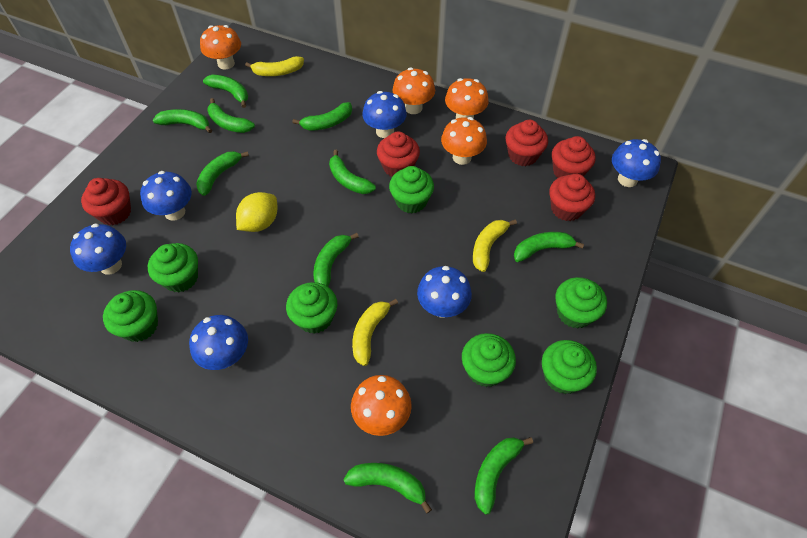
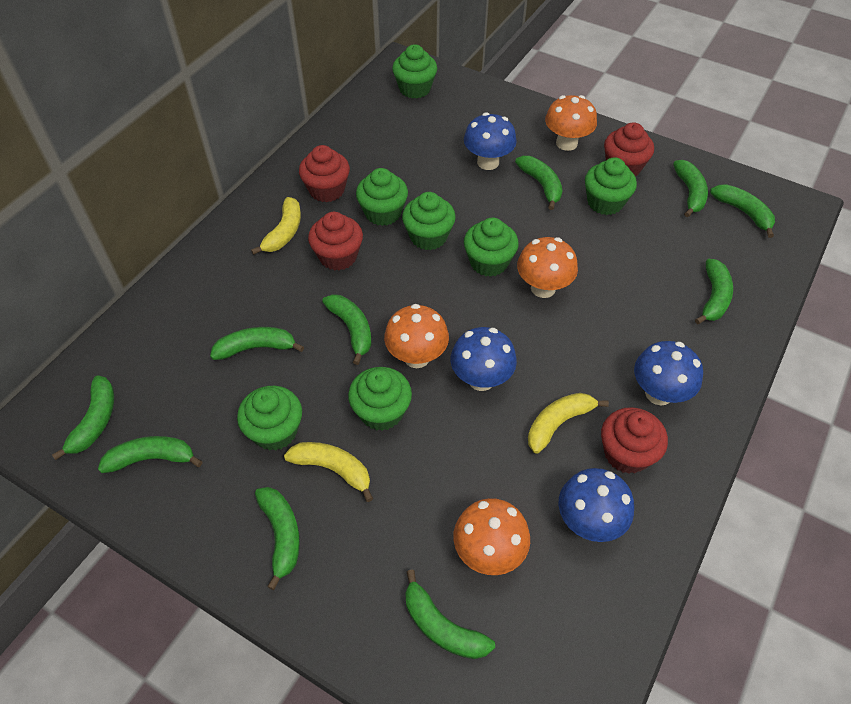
blue mushroom: [70,223,126,275] [140,171,192,221] [189,315,248,370] [362,91,407,138] [417,266,472,318] [612,139,661,187] = 6 -> [451,327,517,391] [464,112,517,170] [559,468,634,542] [634,341,703,405] = 4
orange mushroom: [200,25,241,70] [351,375,412,436] [392,68,435,114] [441,117,487,165] [445,78,489,119] = 5 -> [384,304,449,368] [453,498,530,575] [517,237,578,298] [545,95,597,151] = 4
red cupcake: [81,178,131,225] [377,132,420,177] [505,120,548,166] [549,174,595,221] [552,136,596,178] = 5 -> [299,145,350,202] [308,212,363,271] [601,407,668,474] [604,122,654,176] = 4
yellow lemon: [236,192,277,232] = 1 -> none = 0

